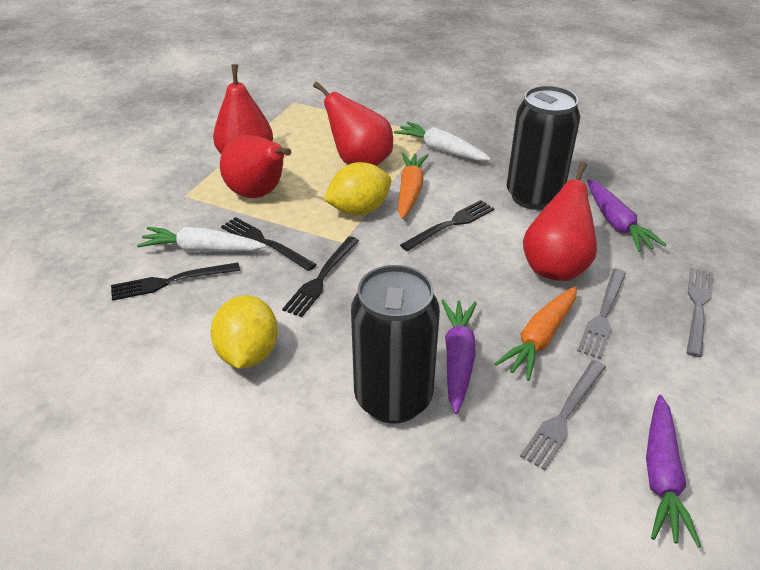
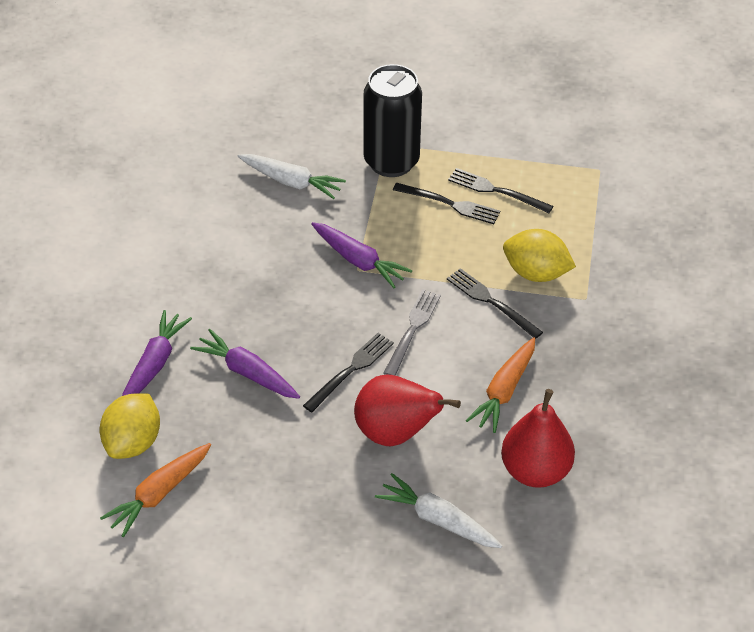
black can: [351,265,440,424] [507,85,580,210] = 2 -> [363,64,422,177] = 1
grey fork: [520,360,606,470] [577,268,626,359] [686,268,713,357] = 3 -> [384,289,441,376] = 1
red pear: [213,64,273,154] [220,135,291,198] [313,82,393,166] [523,162,597,281] = 4 -> [354,375,461,446] [501,389,575,488] = 2

